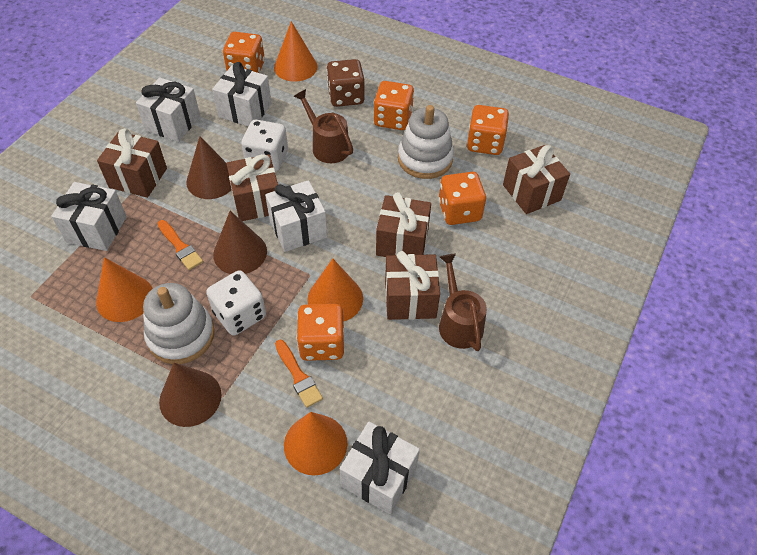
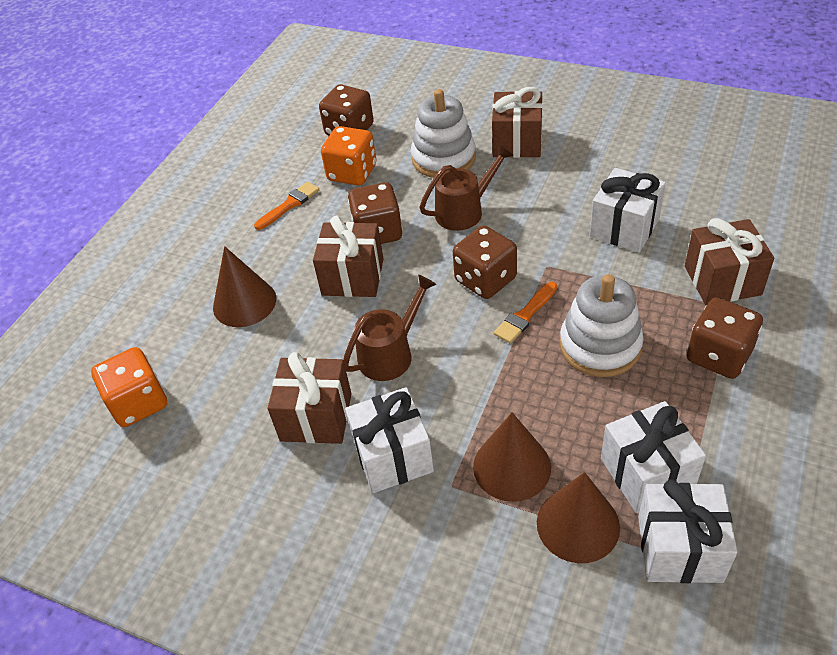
brown dice: [327,59,365,107] = 1 -> [319,84,374,136] [348,182,402,244] [453,226,517,299] [687,297,763,379] = 4
brown gift: [97,128,167,198] [226,154,278,221] [376,192,431,257] [385,251,440,320] [503,145,570,214] = 5 -> [268,352,352,444] [313,216,384,297] [492,87,543,158] [685,218,774,305] = 4
orange cone: [96,257,152,322] [274,21,318,82] [284,412,348,475] [308,258,363,322] = 4 -> none = 0
orange dice: [223,32,265,73] [297,304,344,361] [374,81,414,130] [439,172,486,225] [467,105,509,155] = 5 -> [91,347,167,427] [321,126,376,186] = 2
white dice: [206,270,266,336] [241,120,288,171] = 2 -> none = 0
white gift: [51,182,127,251] [136,77,200,142] [212,62,272,126] [265,180,327,252] [340,422,420,514] = 5 -> [345,387,434,493] [590,168,666,253] [601,401,706,513] [638,480,738,583] = 4

